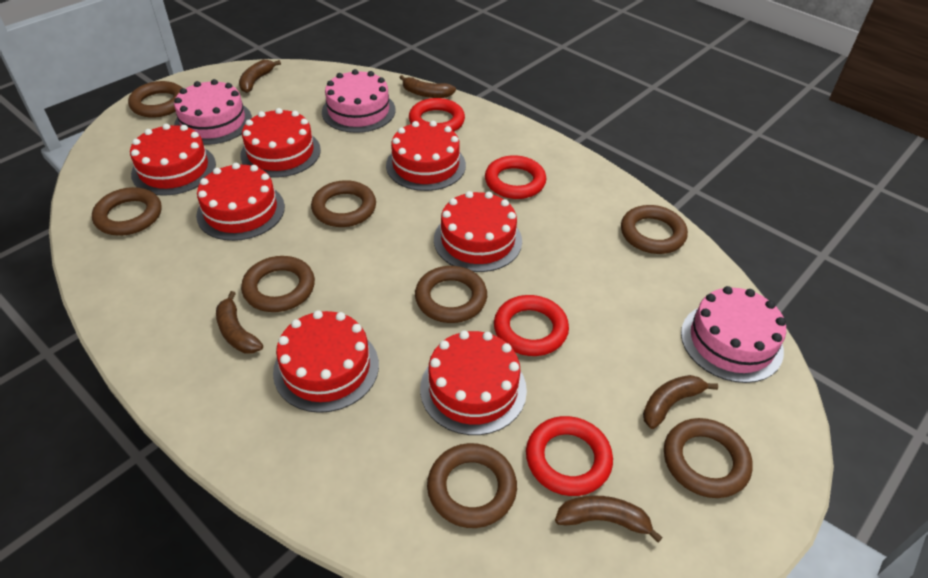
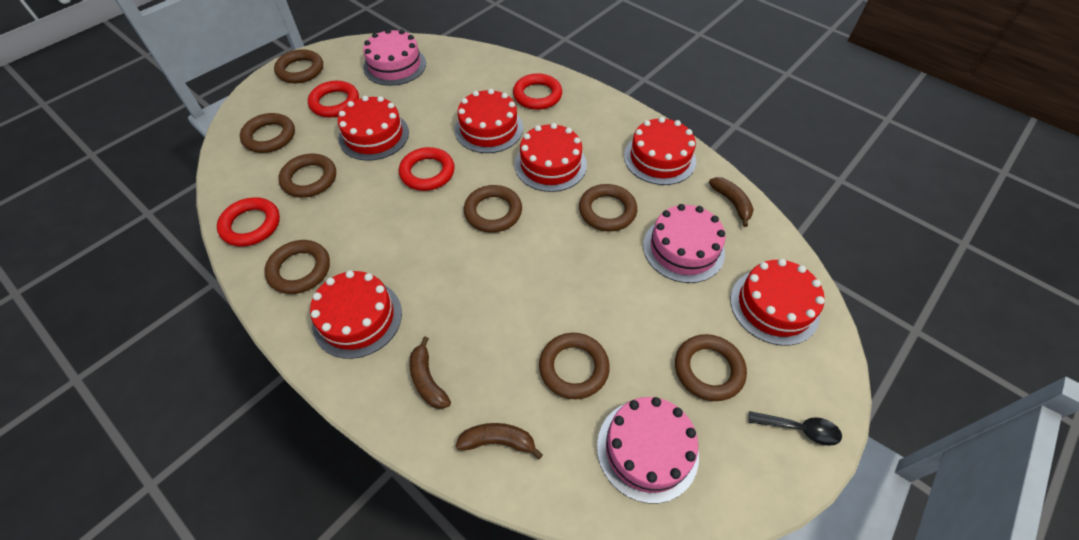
black spoon: none = 0 -> [749,411,842,446] = 1
brown banana: [216,291,263,354] [239,60,281,93] [399,75,456,98] [555,495,663,543] [643,375,718,429] = 5 -> [409,336,451,409] [455,423,543,460] [709,177,754,227] = 3
red cake: [130,124,216,196] [196,163,285,241] [240,108,321,177] [273,310,379,413] [386,121,466,191] [420,330,527,435] [434,191,522,272] = 7 -> [310,270,402,359] [338,96,409,161] [455,89,523,153] [515,123,587,192] [624,117,696,185] [730,259,825,346] = 6

